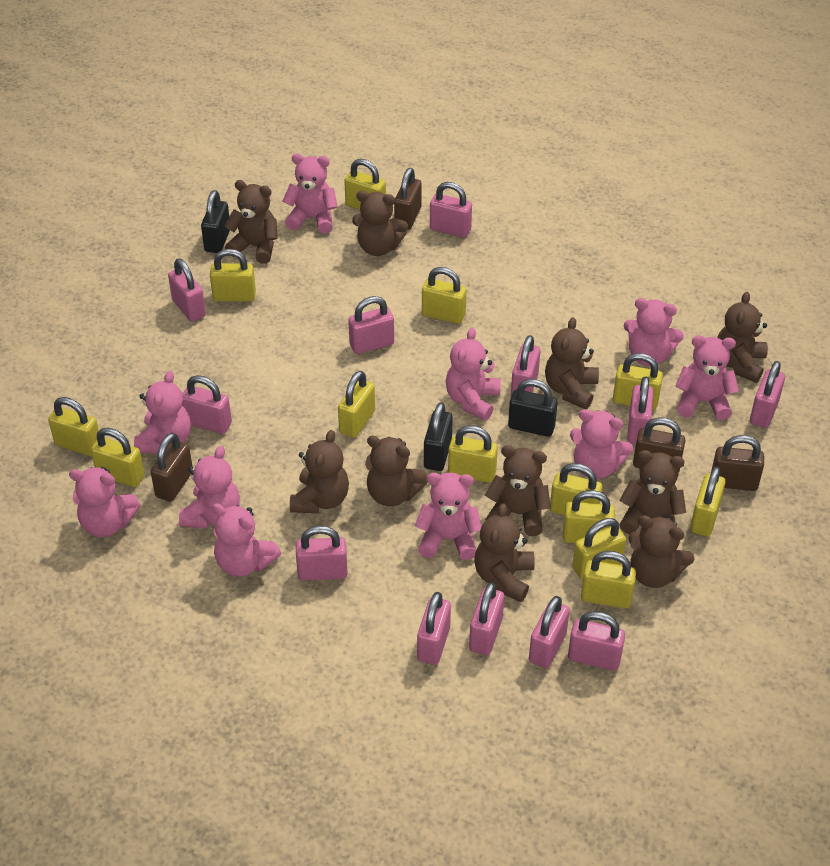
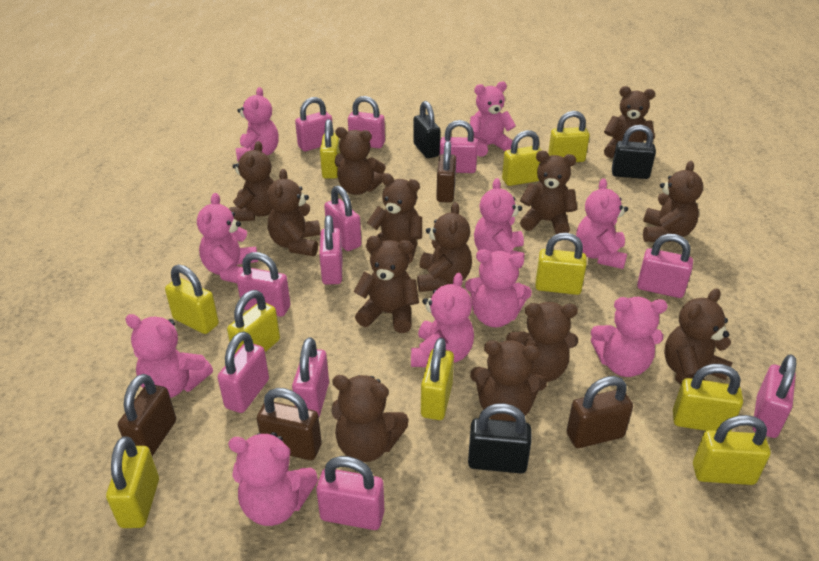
brown teddy bear: [224,180,278,264] [290,430,349,513] [352,191,408,256] [365,436,427,506] [474,503,535,602] [485,445,551,536] [545,317,599,409] [619,450,686,534] [629,515,695,588] [717,292,768,383] = 10 -> [229,141,274,221] [267,169,321,256] [332,375,409,462] [335,127,386,195] [354,236,419,333] [366,173,422,263] [417,202,472,292] [470,340,547,422] [506,302,578,382] [520,151,577,234] [604,86,655,158] [643,161,703,242] [664,288,733,385] = 13
pink padlock: [168,258,206,322] [182,375,232,434] [296,526,348,581] [348,296,394,354] [417,592,451,665] [430,182,472,238] [469,582,504,655] [511,335,540,396] [529,596,570,668] [568,611,625,671] [627,376,654,444] [750,361,785,428] = 12 -> [217,331,269,413] [237,252,290,317] [292,337,329,417] [295,97,332,151] [316,456,384,530] [319,215,343,285] [324,186,361,251] [348,96,385,148] [440,120,478,173] [637,234,693,298] [752,354,796,438] = 11
yellow padlock: [48,397,99,456] [91,428,145,487] [210,249,256,302] [338,371,375,438] [344,159,386,210] [422,267,466,324] [448,425,498,483] [550,463,603,515] [563,490,615,543] [572,518,626,580] [581,551,636,609] [613,353,663,410] [690,467,726,536] = 13 -> [106,436,159,528] [165,265,219,334] [227,290,280,353] [320,119,340,179] [421,338,454,420] [502,130,542,186] [535,233,587,295] [548,111,590,162] [673,364,743,432] [693,415,771,485] = 10

